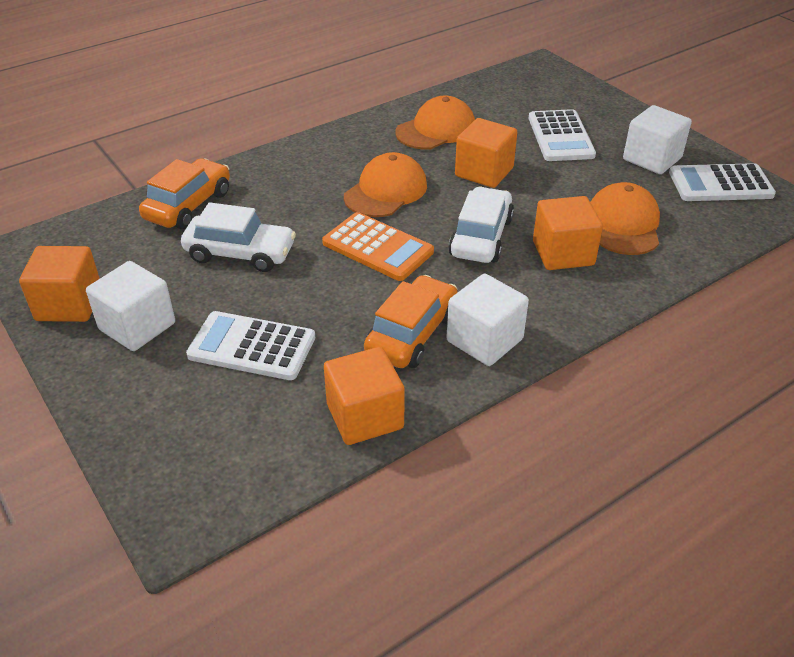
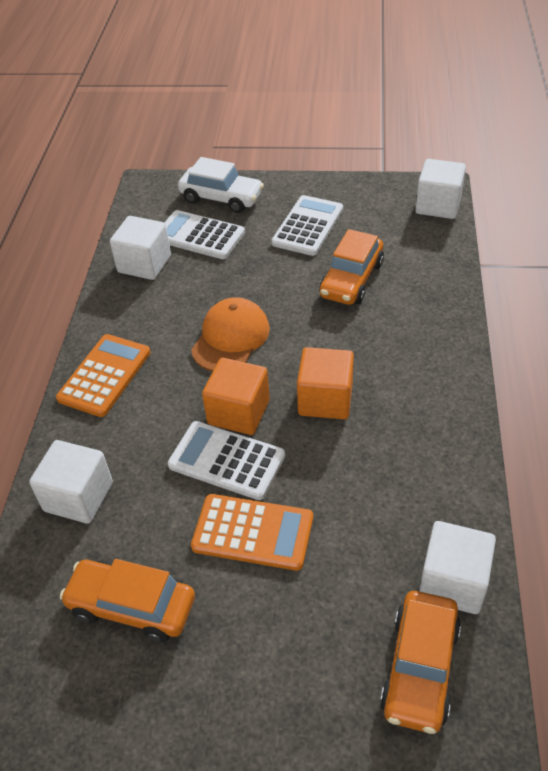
orange calculator: [322,212,434,281] = 1 -> [56,334,150,417] [191,494,313,571] = 2
orange cap: [344,152,427,217] [395,96,475,150] [590,182,660,255] = 3 -> [191,297,269,371] = 1
orange car: [139,158,230,229] [364,275,458,368] = 2 -> [60,559,195,643] [319,229,384,305] [380,591,461,734] = 3
orange cube: [19,246,100,322] [324,347,405,445] [455,118,517,188] [533,196,603,270] = 4 -> [202,358,270,435] [297,347,354,419] = 2
white car: [181,202,296,272] [448,186,514,263] = 2 -> [178,157,264,213] = 1
white cube: [86,261,175,351] [446,274,529,366] [623,105,692,174] = 3 -> [29,440,113,524] [110,216,171,280] [415,159,466,219] [419,521,496,614] = 4

